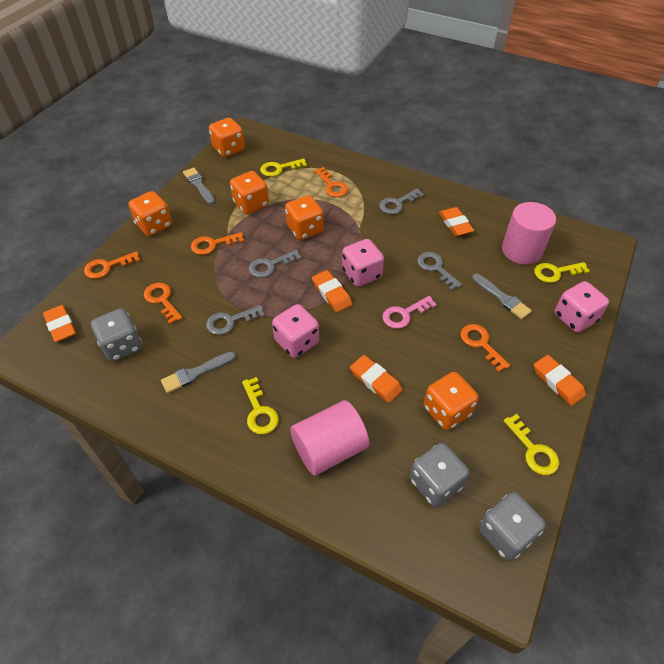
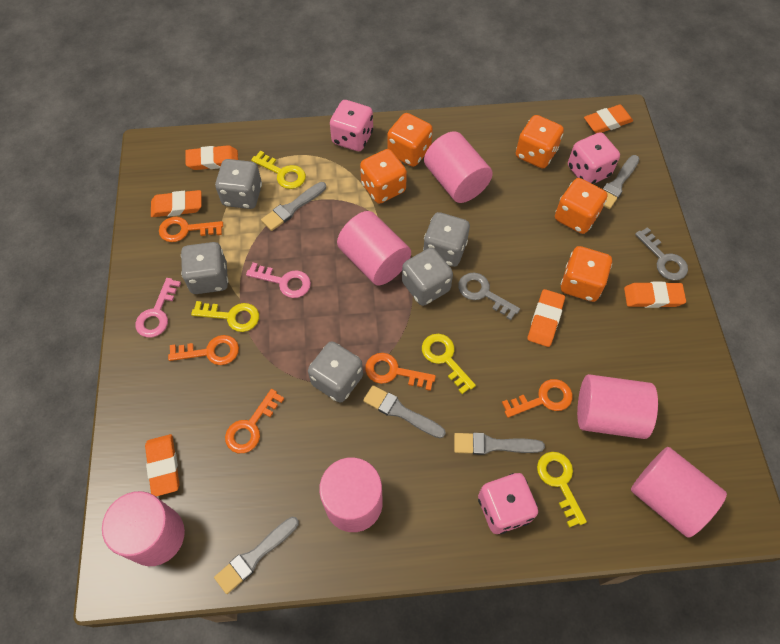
grey brush: [161,351,236,393] [183,168,215,204] [472,274,532,320] = 3 -> [214,517,299,594] [261,182,326,231] [363,385,446,438] [454,433,545,455] [603,155,640,209] = 5
grey dice: [91,308,142,362] [410,443,469,507] [479,492,546,561] = 3 -> [181,242,228,294] [215,159,262,209] [308,341,363,403] [402,248,453,306] [423,212,470,267] = 5
grey key: [206,305,265,335] [249,250,302,278] [379,189,424,214] [417,252,462,291] = 4 -> [458,273,520,320] [635,227,688,280] = 2
orange eraser: [43,305,76,342] [312,270,352,312] [350,355,403,403] [439,207,475,236] [534,355,586,406] = 5 -> [145,434,179,497] [151,190,202,217] [186,145,238,170] [527,289,565,347] [584,105,633,133] [624,282,686,308] = 6
pink cylinder: [290,400,369,475] [502,202,556,265] = 2 -> [102,491,185,566] [319,457,383,532] [337,211,411,286] [424,131,493,203] [577,374,658,439] [631,447,727,538] = 6
pink key: [382,296,437,329] = 1 -> [135,278,181,338] [246,263,311,298] = 2

